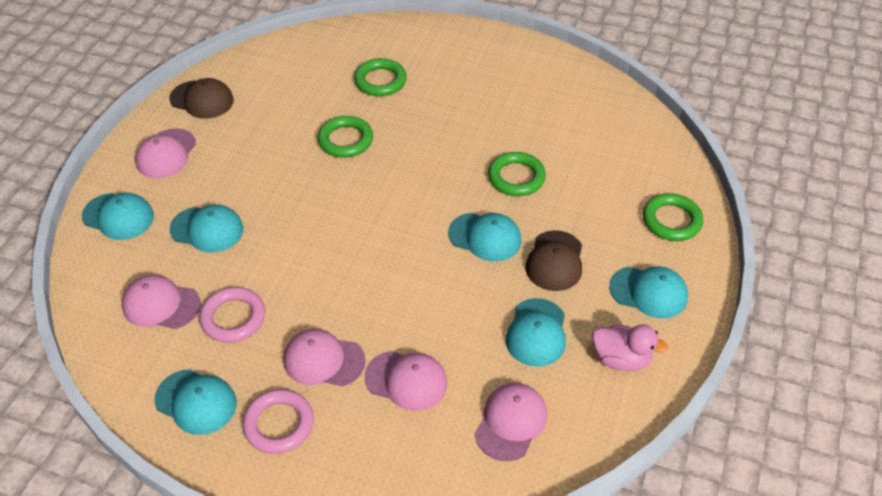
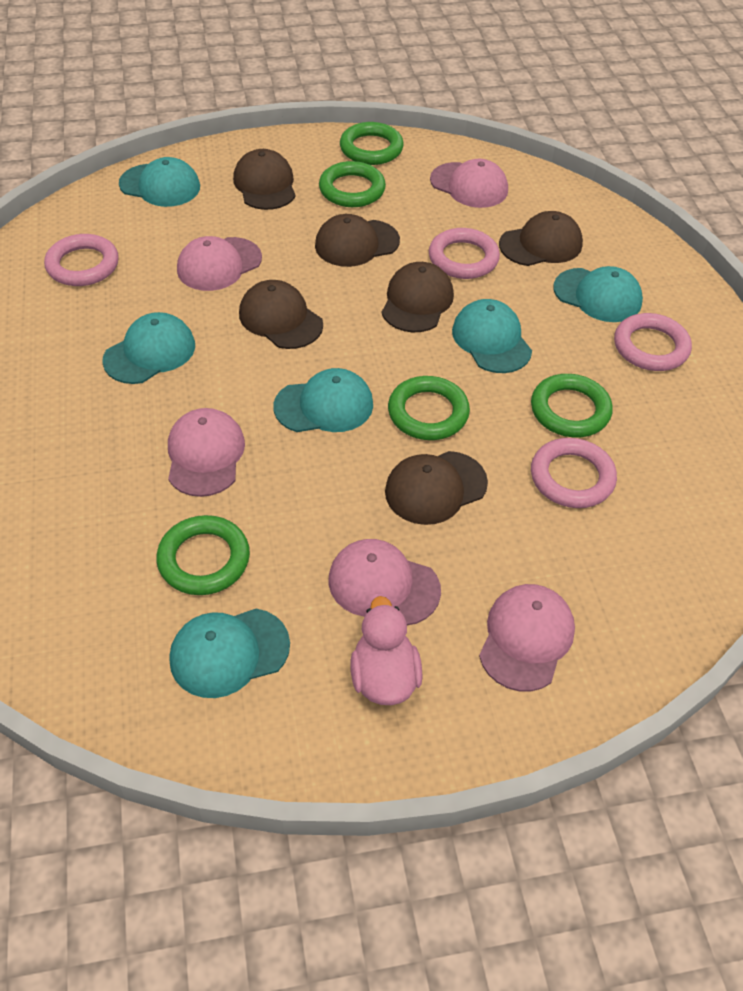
brown cap: [169,78,234,119] [525,230,582,291] = 2 -> [233,149,296,210] [239,280,323,349] [315,214,400,267] [381,262,454,332] [385,451,488,525] [499,211,583,266] = 6
green ring: [318,116,373,158] [354,58,407,96] [488,152,546,196] [643,193,703,241] = 4 -> [156,515,250,595] [319,161,386,207] [340,122,404,165] [388,376,470,440] [531,374,613,437] = 5
pink ring: [199,287,265,343] [243,389,314,454] = 2 -> [44,234,119,286] [429,228,500,279] [531,438,617,508] [614,313,692,371] = 4

